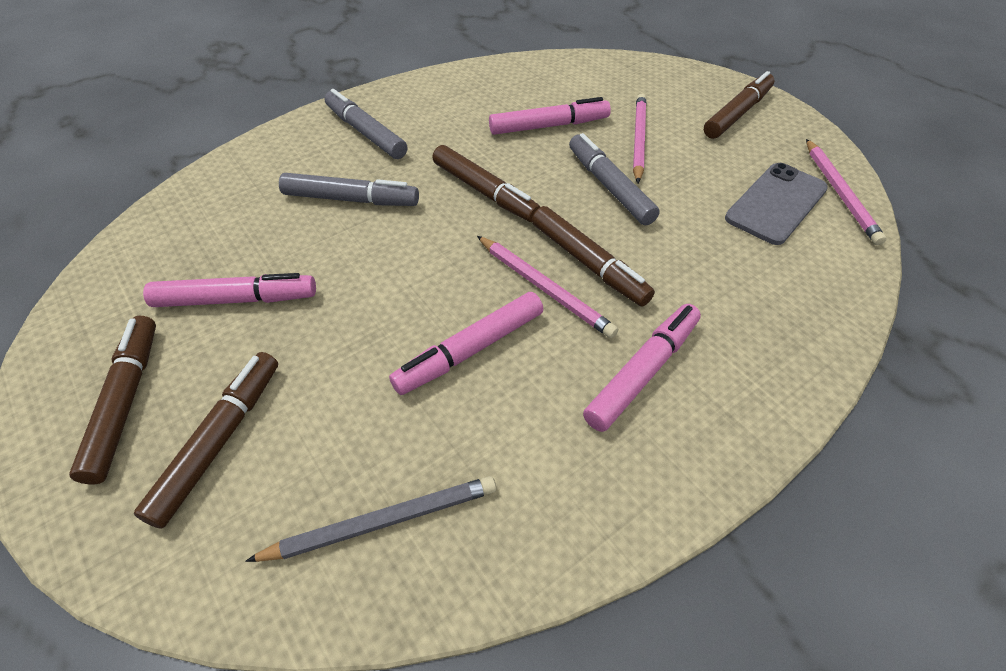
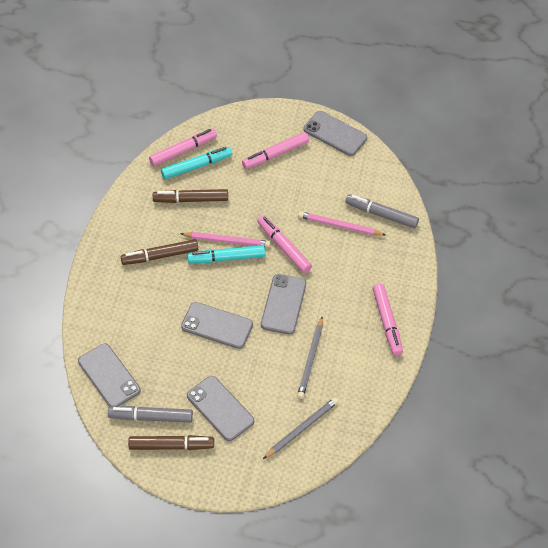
brown marker: [69,316,156,484] [134,352,278,529] [433,145,540,222] [532,206,655,306] [704,71,775,139] = 5 -> [121,239,198,265] [128,435,214,450] [153,189,228,203] = 3
grey marker: [279,173,419,206] [325,89,407,159] [569,133,660,226] = 3 -> [108,406,193,423] [345,194,419,229] = 2
grey pencil: [245,476,496,562] = 1 -> [263,397,339,459] [297,317,323,399] = 2
grey phone: [725,163,828,245] = 1 -> [78,344,140,407] [181,302,253,349] [187,376,254,441] [261,274,306,334] [304,111,367,156] = 5
pink pencil: [477,236,618,338] [633,94,646,183] [806,139,887,245] = 3 -> [180,232,271,247] [298,211,386,236] = 2
turquoise marker: none = 0 -> [161,147,232,179] [187,245,265,263] = 2

